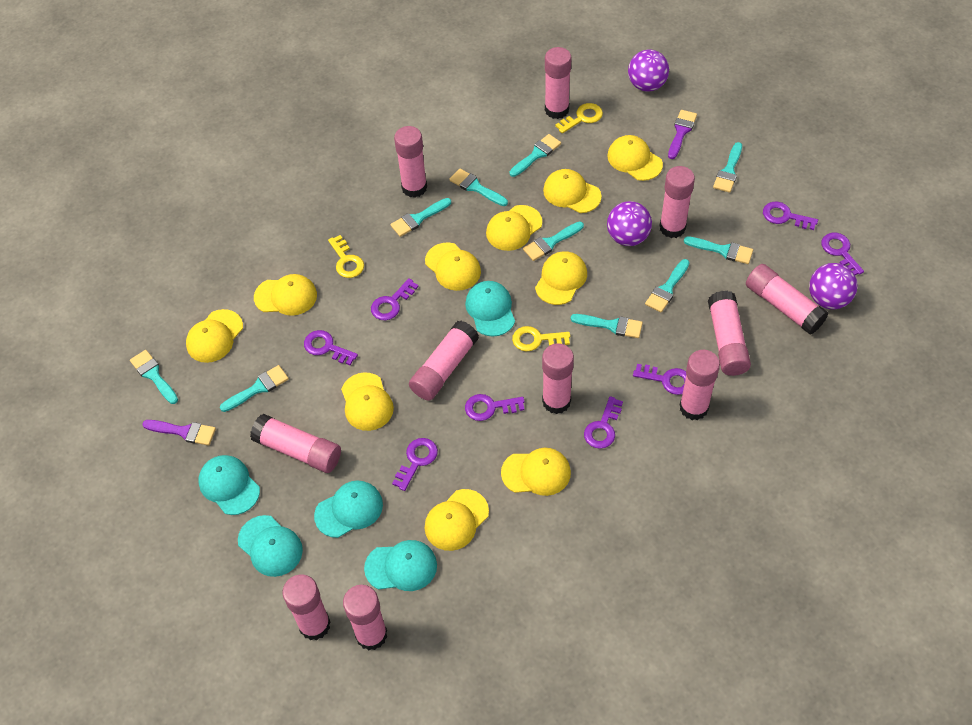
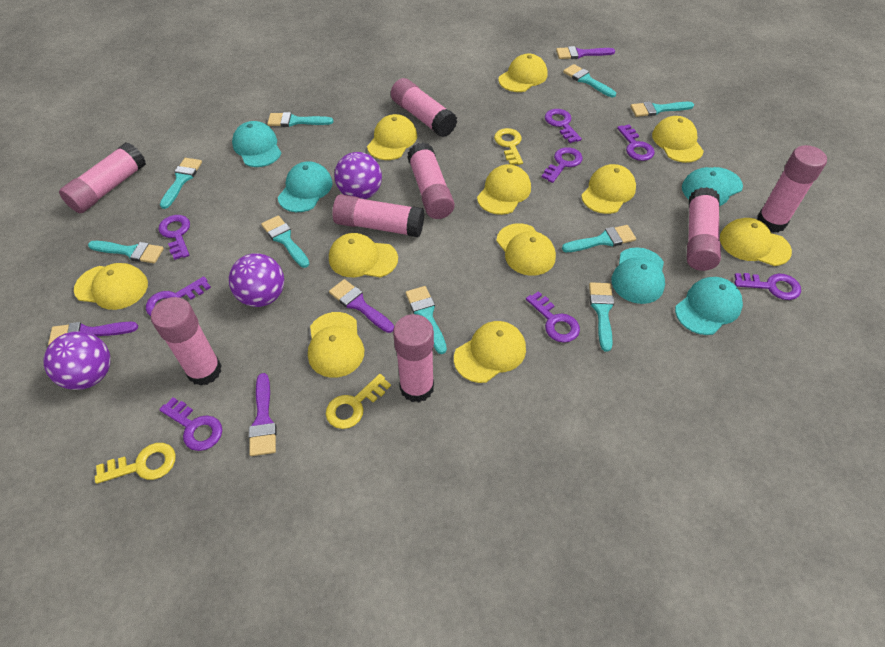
pink glue stick: [250,414,341,473] [282,574,330,640] [343,585,387,651] [394,126,427,198] [409,321,479,401] [542,344,574,414] [545,47,571,119] [659,166,695,238] [679,350,720,420] [708,291,751,376] [746,264,829,334] = 11 -> [59,143,146,213] [151,297,222,386] [332,194,424,237] [391,78,457,137] [393,314,434,403] [407,142,455,219] [687,187,721,271] [757,145,827,233] = 8
purple brush: [142,420,216,446] [668,110,697,159] = 2 -> [48,322,138,345] [249,373,276,456] [329,279,394,333] [556,46,615,59] = 4
turquoise brush: [130,350,178,404] [220,365,289,412] [390,198,451,237] [449,169,508,206] [509,134,561,177] [523,221,584,261] [571,314,643,338] [645,259,689,312] [684,236,753,264] [713,142,742,193] = 10 -> [88,241,164,263] [160,158,202,209] [261,215,309,268] [267,112,333,127] [406,286,447,354] [562,225,636,252] [563,64,616,97] [589,282,614,352] [630,101,694,117] = 9
yellow cap: [186,309,243,363] [254,274,317,316] [341,373,394,431] [425,243,481,291] [425,489,489,551] [486,205,542,251] [501,448,571,496] [535,251,587,305] [543,169,602,213] [607,135,663,181] = 10 -> [74,263,148,310] [308,312,364,378] [329,233,398,278] [367,114,417,160] [454,321,526,383] [477,164,531,215] [496,223,556,276] [498,53,547,92] [581,164,636,214] [652,116,704,163] [720,218,792,266] = 11

